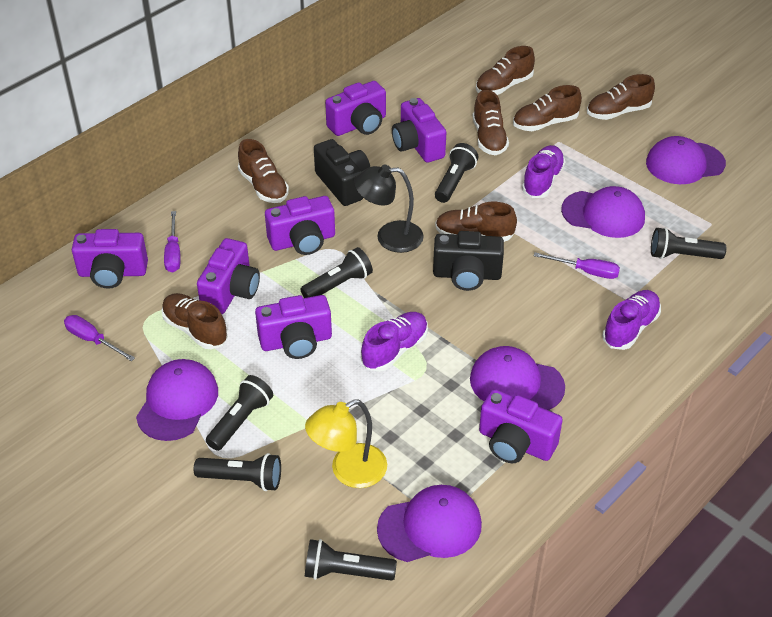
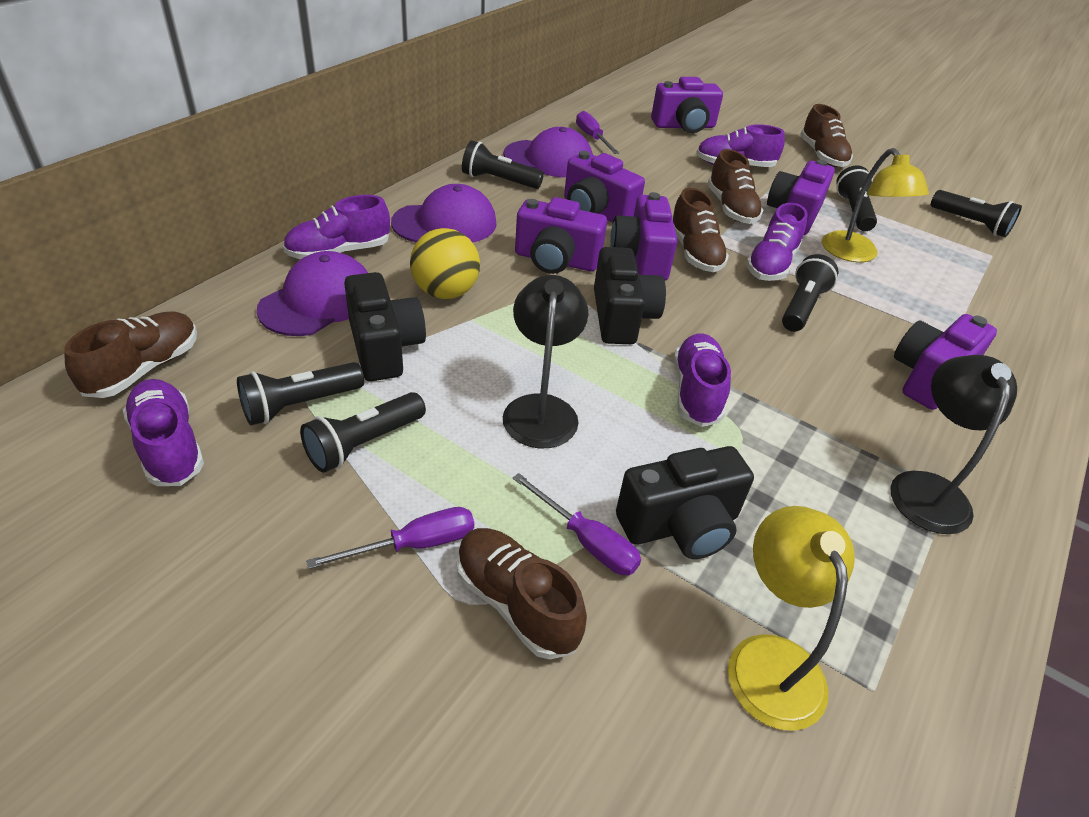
black camera: [314,139,370,206] [433,231,504,291] = 2 -> [344,272,426,381] [594,247,666,344] [616,446,754,559] = 3
black lamp: [354,164,424,253] = 1 -> [503,275,588,448] [890,355,1017,534] = 2
brown shoe: [162,293,228,349] [238,139,289,203] [435,202,517,242] [472,90,509,155] [476,46,535,95] [513,85,582,131] [587,74,655,120] = 7 -> [64,311,197,398] [457,528,587,660] [672,188,729,272] [707,149,763,224] [800,104,853,167] = 5
purple camera: [72,229,148,289] [197,238,260,314] [255,295,332,359] [265,196,335,255] [325,81,386,136] [392,98,446,162] [479,389,563,463] = 7 -> [515,197,607,274] [564,151,645,223] [610,192,677,281] [651,77,723,133] [767,160,835,235] [894,314,997,410] = 6
purple cap: [136,359,218,441] [377,485,482,562] [470,346,565,410] [561,186,645,238] [646,136,726,184] = 5 -> [257,251,368,336] [391,184,497,243] [503,127,593,177] = 3
purple shoe: [361,312,428,372] [522,145,565,198] [602,290,661,350] = 3 -> [123,379,204,486] [283,195,390,259] [674,333,731,427] [696,124,785,167] [746,203,808,281] = 5
yellow ball: none = 0 -> [410,228,480,299] = 1
yellow lamp: [305,399,387,488] = 1 -> [728,506,855,731] [822,148,929,262] = 2

